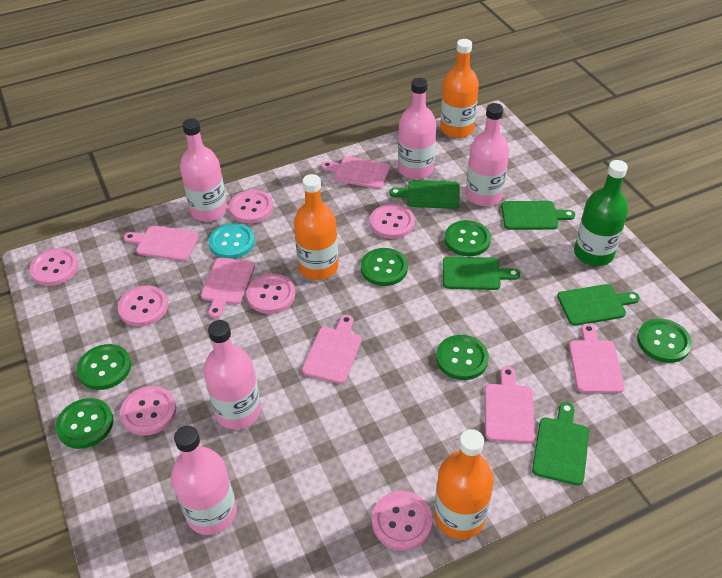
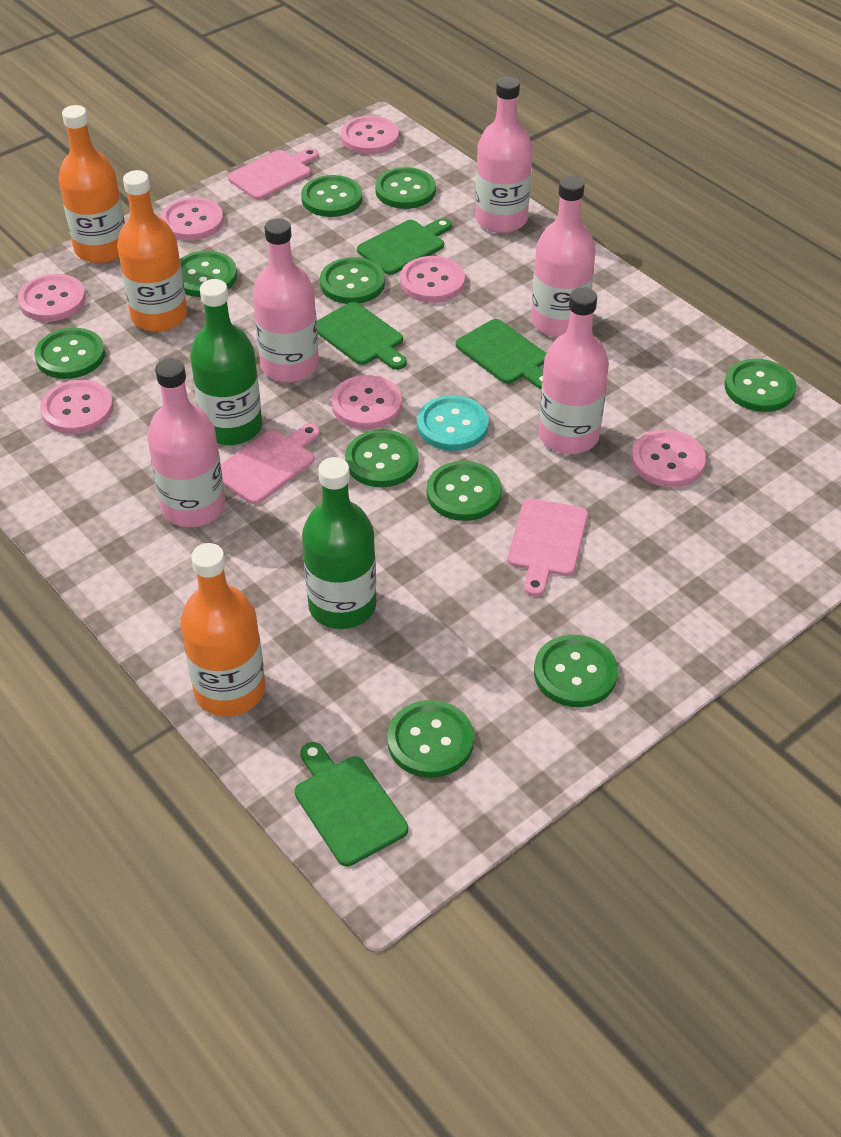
green bottle: [574,160,628,266] = 1 -> [190,279,262,445] [302,457,376,629] = 2
green button: [55,398,114,449] [77,344,131,390] [361,248,408,286] [436,335,489,380] [445,220,491,256] [637,319,692,363] = 6 -> [34,328,105,379] [180,251,237,297] [301,175,363,217] [320,257,385,304] [345,429,419,487] [375,167,436,209] [387,700,474,778] [427,461,502,521] [534,635,618,707] [725,359,797,412] = 10
green cutting board: [389,180,460,209] [443,256,520,290] [501,201,575,230] [532,402,589,485] [557,284,640,326] = 5 -> [295,742,408,866] [317,302,407,370] [357,218,452,275] [456,319,547,389] = 4
pink cutting board: [124,225,199,261] [201,257,255,318] [302,315,362,384] [321,156,390,189] [485,366,535,443] [569,323,624,393] = 6 -> [221,424,320,504] [228,148,319,200] [507,498,588,596] = 3

